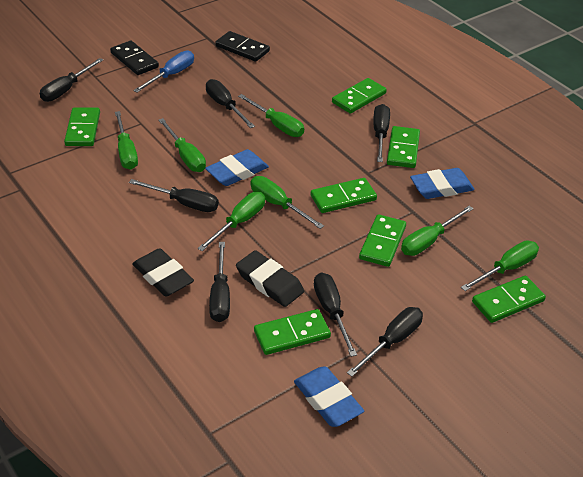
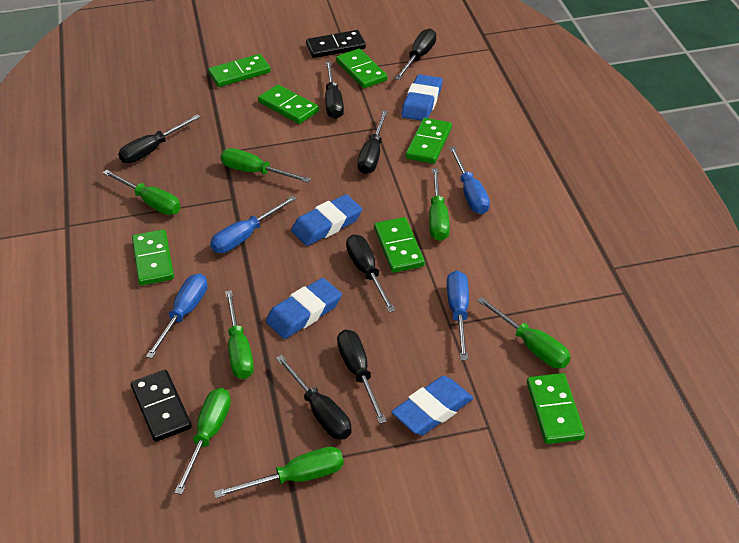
black eraser: [132,248,194,297] [236,250,304,307] = 2 -> none = 0
blue eraser: [205,149,269,186] [294,366,364,427] [410,168,474,199] = 3 -> [266,278,342,339] [291,194,362,246] [391,376,473,435] [401,74,442,121] = 4
blue screwdriver: [133,51,194,92] = 1 -> [146,273,208,359] [210,196,297,253] [447,270,469,360] [449,146,490,214] = 4

